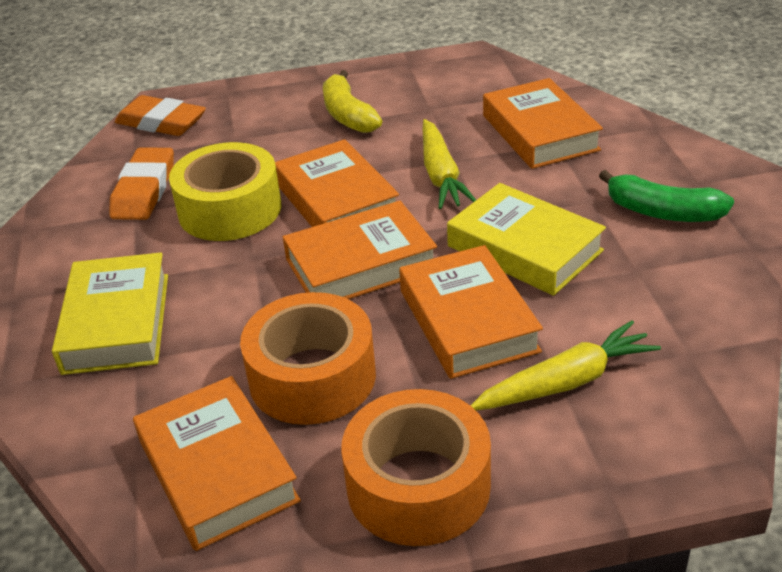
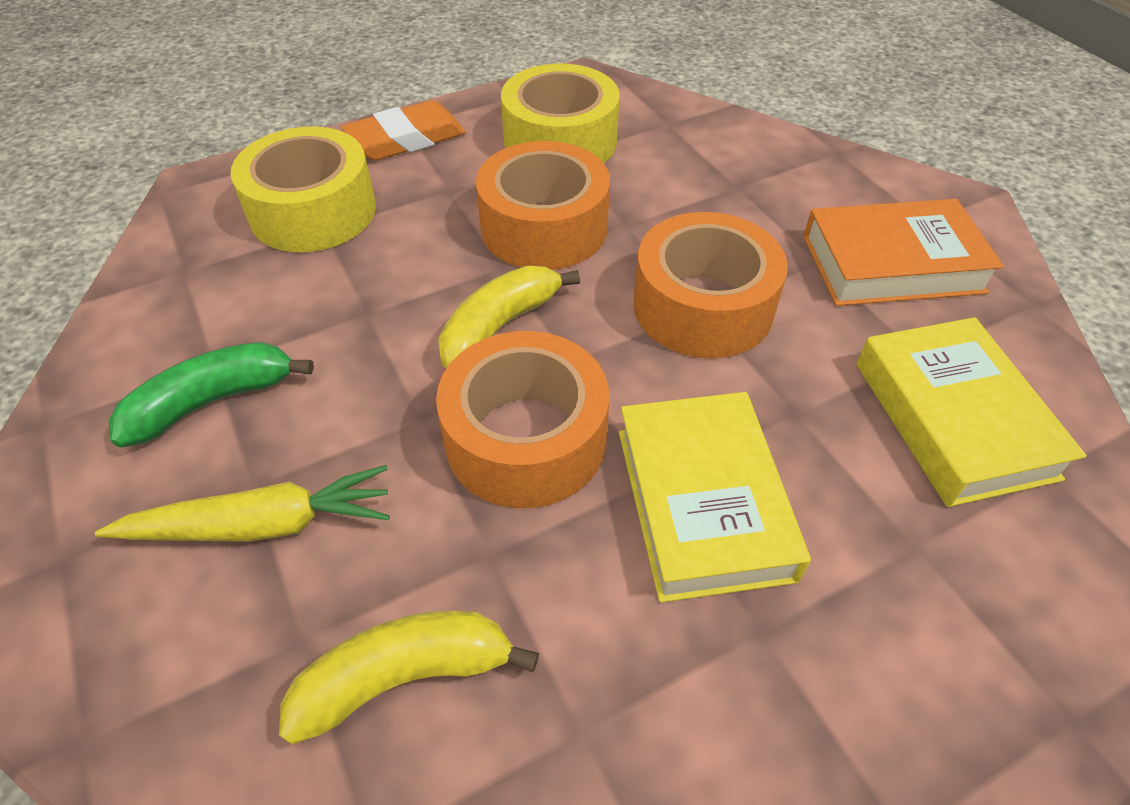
orange book: [133,376,301,551] [275,139,399,227] [283,201,437,299] [399,245,543,379] [483,78,603,169] = 5 -> [803,199,1004,306] = 1
orange eraser: [110,148,174,220] [115,95,206,136] = 2 -> [341,100,466,160] = 1
orange tape: [240,292,376,425] [341,389,491,546] = 2 -> [436,331,609,508] [476,141,610,270] [634,212,788,359] = 3
yellow banana: [323,70,382,133] = 1 -> [279,611,539,745] [438,266,580,369] = 2
yellow carrot: [423,119,476,209] [470,320,661,411] = 2 -> [95,465,390,542] = 1
yellow tape: [169,142,282,241] = 1 -> [231,127,376,252] [501,64,620,163] = 2

